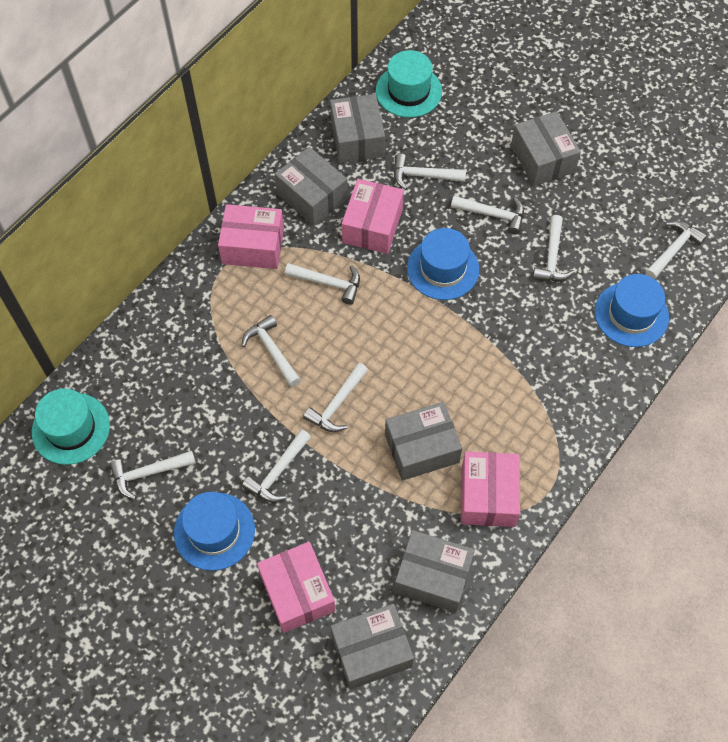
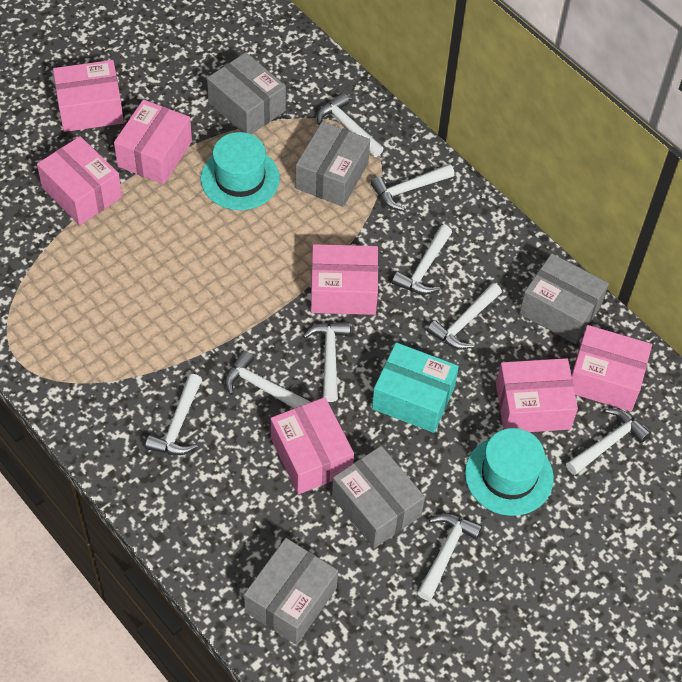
blue hat: [174,492,255,571] [407,228,479,300] [595,274,669,347] = 3 -> none = 0
grey box: [275,147,348,226] [330,94,385,163] [330,604,414,689] [385,402,462,481] [394,530,475,613] [511,111,581,186] = 6 -> [207,52,286,134] [244,538,338,645] [296,121,370,207] [332,446,425,548] [519,253,609,344] = 5
pink box: [218,204,284,269] [257,542,335,633] [342,179,404,254] [461,451,520,527] = 4 -> [37,136,122,225] [53,60,124,132] [114,99,192,184] [271,397,354,494] [311,244,378,315] [496,358,578,432] [571,325,652,412] = 7
turquoise box: none = 0 -> [372,342,459,433] = 1

